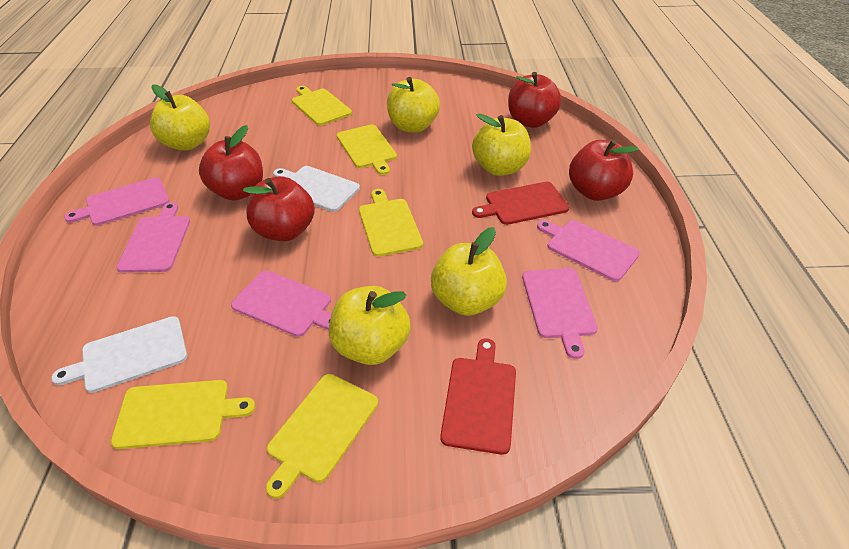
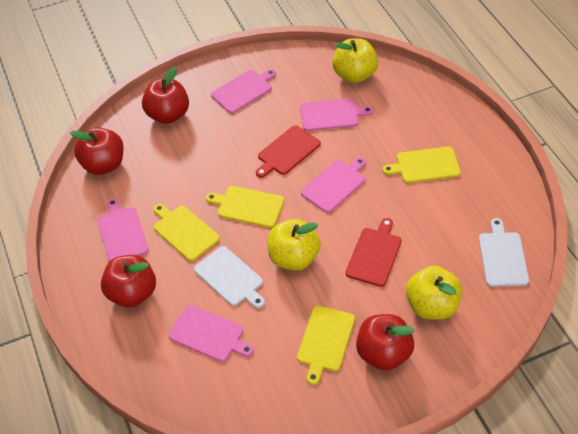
yellow apple: [150,84,210,151] [329,286,411,365] [387,77,440,133] [431,227,507,316] [472,113,531,176] = 5 -> [268,219,321,271] [332,38,378,83] [406,266,462,320] = 3
yellow cutting board: [111,380,255,449] [266,374,378,499] [292,86,352,126] [337,125,397,175] [359,189,423,257] = 5 -> [153,204,220,261] [206,186,284,228] [297,306,355,385] [382,146,461,183] = 4

